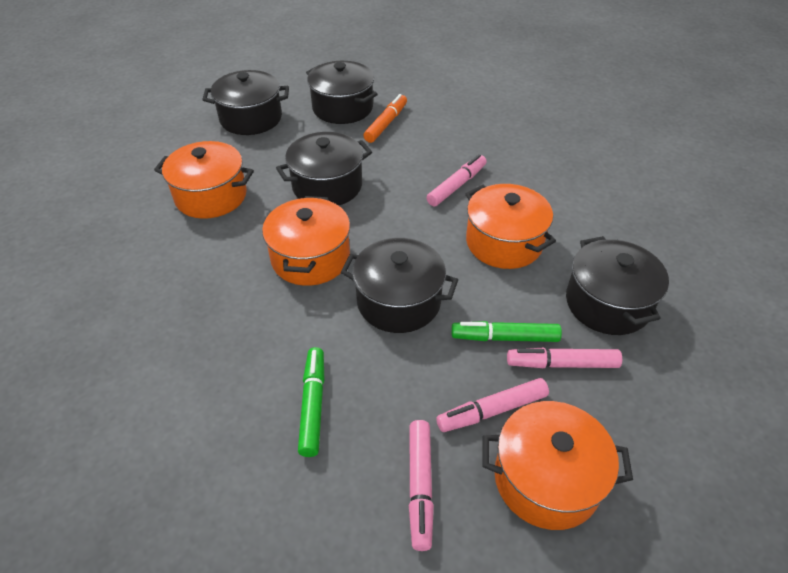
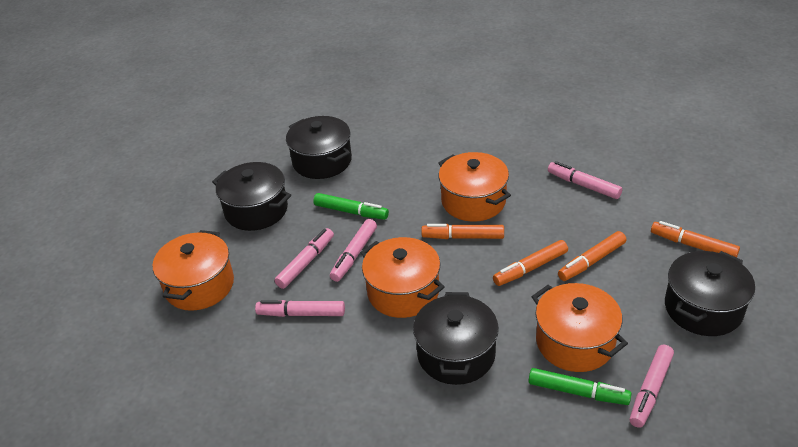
black pot: [202,70,289,135] [276,132,372,206] [306,61,378,124] [341,238,458,333] [566,236,669,335] = 5 -> [212,162,291,231] [286,116,352,179] [413,292,499,385] [665,251,755,336] = 4
orange marker: [363,94,407,143] = 1 -> [421,224,504,239] [493,240,568,286] [558,231,626,281] [651,221,740,258] = 4
pink marker: [409,420,434,551] [426,154,487,206] [436,378,549,432] [507,347,622,368] = 4 -> [255,300,345,317] [274,228,334,289] [330,219,377,282] [548,161,622,199] [630,345,674,428] = 5

